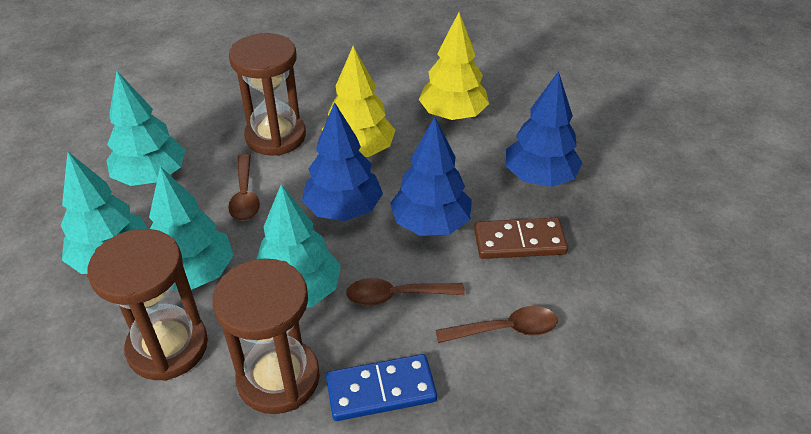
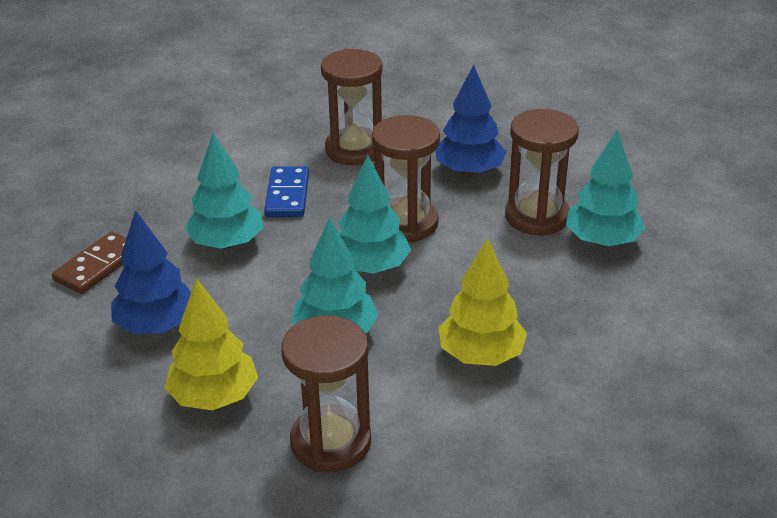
blue tree: [302,102,383,221] [390,117,472,236] [506,71,582,187] = 3 -> [111,210,191,334] [435,65,507,176] = 2
brown hourglass: [88,229,208,381] [213,258,320,414] [229,33,306,156] = 3 -> [281,315,371,472] [321,49,383,165] [372,115,440,242] [505,109,579,236] = 4
brown spoon: [228,153,260,221] [346,278,465,306] [435,306,558,343] = 3 -> none = 0

